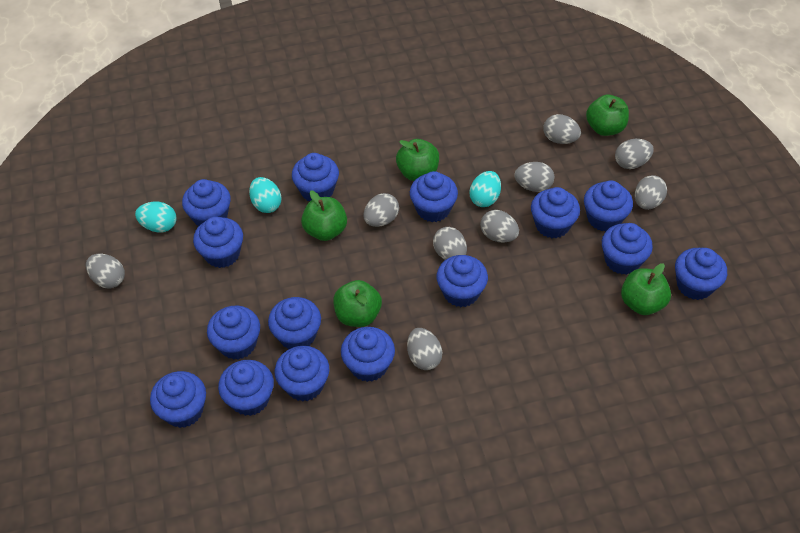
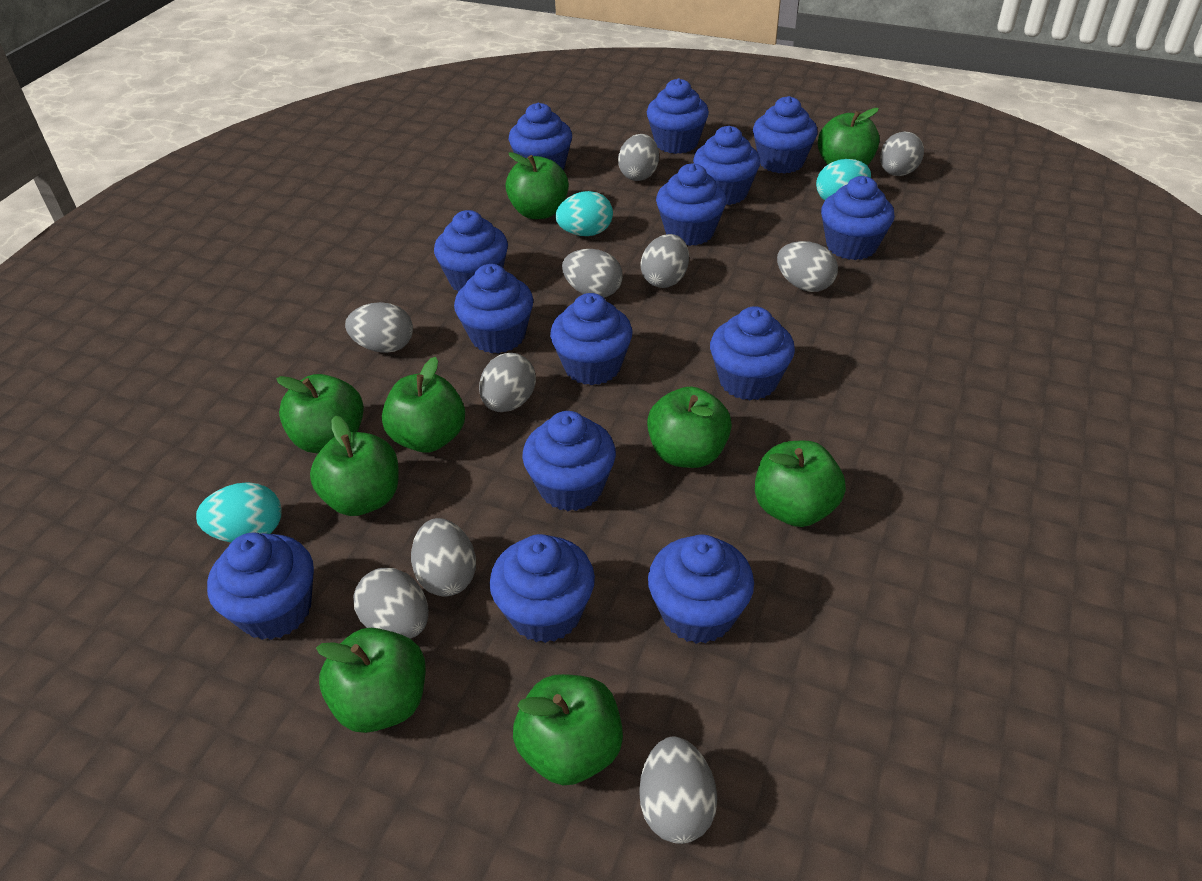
blue cupcake: [150,371,206,428] [182,179,231,227] [193,217,243,268] [207,306,260,360] [218,360,274,416] [268,297,321,349] [275,346,329,402] [292,153,339,201] [341,327,395,382] [410,171,458,222] [437,255,488,307] [531,187,580,238] [584,180,633,231] [602,223,653,275] [675,248,727,300] = 15 -> [207,533,314,640] [434,210,508,292] [454,264,533,354] [489,534,595,643] [509,103,572,170] [522,411,616,511] [550,293,632,385] [647,78,709,154] [648,534,754,644] [656,164,727,246] [693,126,760,205] [710,306,795,400] [753,96,818,174] [821,176,895,260] = 14
green apple: [301,191,347,241] [333,280,382,327] [396,139,439,181] [586,95,629,136] [621,263,671,315] = 5 -> [276,374,364,453] [310,416,399,516] [316,628,426,733] [382,357,465,453] [505,152,569,219] [513,674,623,785] [647,387,732,468] [755,441,846,527] [818,108,879,165] = 9
grey egg: [86,254,125,289] [364,193,399,227] [407,328,443,370] [433,227,467,260] [480,210,519,243] [514,162,554,192] [543,114,581,144] [615,139,654,169] [635,175,667,210] = 9 -> [345,302,413,353] [353,568,429,638] [411,518,476,597] [479,353,536,412] [562,249,623,298] [618,134,659,181] [639,737,717,844] [640,234,689,288] [777,241,838,292] [880,132,924,176] = 10

